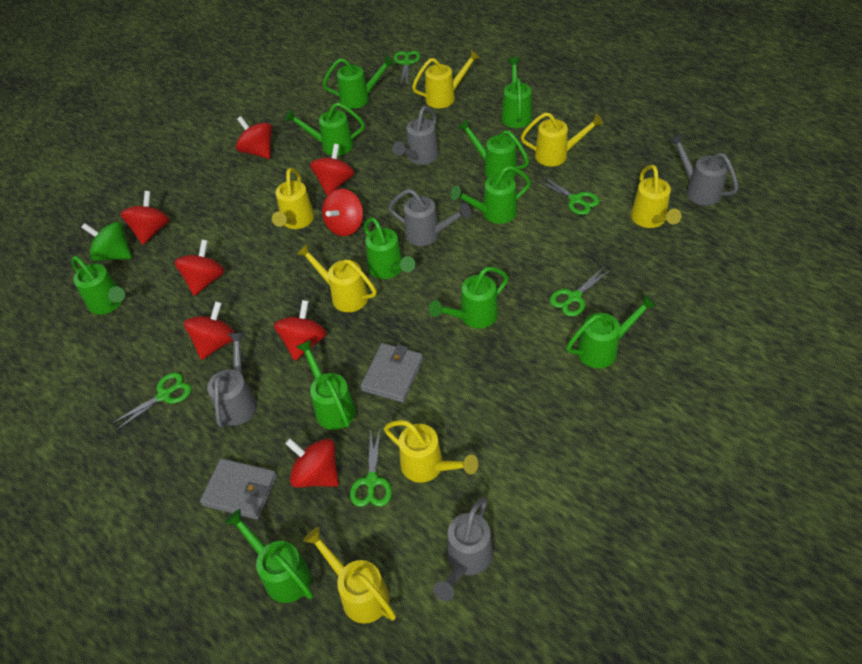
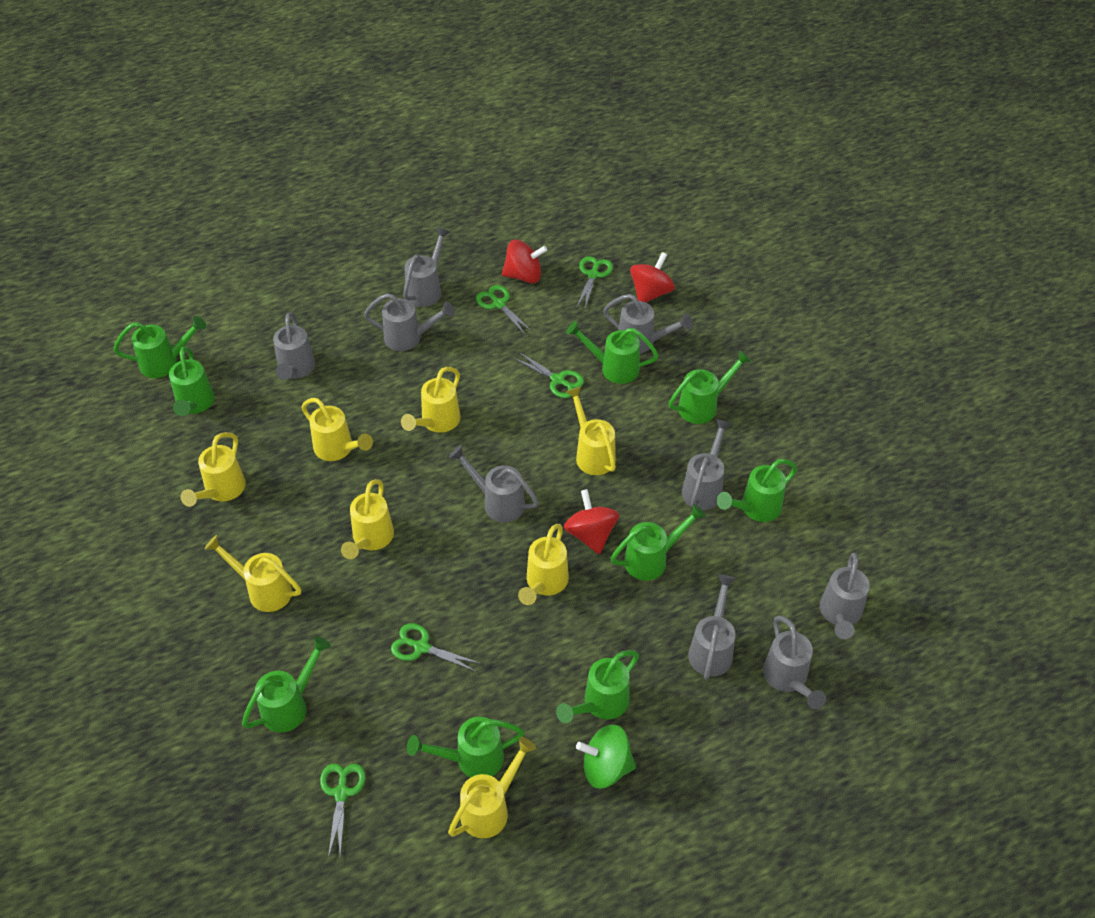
green watering can: [71,256,125,315] [224,509,313,603] [285,102,365,156] [296,340,356,430] [323,55,395,109] [364,217,415,279] [429,267,509,328] [450,166,531,224] [458,119,529,178] [501,57,532,128] [566,294,657,368] = 11 -> [113,316,206,378] [169,347,215,416] [242,636,331,733] [407,717,524,778] [556,650,639,723] [566,321,659,384] [610,504,706,581] [669,350,751,424] [717,459,797,522] = 9
grey wallet: [200,458,277,520] [360,343,424,403] = 2 -> none = 0
grey watering can: [207,333,257,428] [388,189,471,246] [392,106,439,165] [434,497,493,601] [669,133,738,206] = 5 -> [273,313,315,380] [364,293,455,351] [403,227,450,307] [449,445,539,522] [603,294,692,353] [682,419,732,510] [688,574,736,680] [763,616,826,709] [820,553,870,639] = 9
red spinning top: [121,191,170,245] [174,240,225,296] [184,301,235,360] [236,116,272,159] [274,300,327,361] [285,438,339,488] [310,144,354,196] [322,189,363,236] = 8 -> [502,240,547,284] [564,489,619,554] [630,252,675,303] = 3
yellow watering can: [272,168,314,229] [297,244,377,312] [303,527,396,624] [384,420,478,483] [412,50,480,108] [521,112,604,166] [631,165,681,228] = 7 -> [181,432,246,507] [204,535,301,612] [301,398,373,461] [341,479,394,559] [401,367,460,433] [448,737,536,838] [518,524,569,605] [566,386,616,475] = 8

